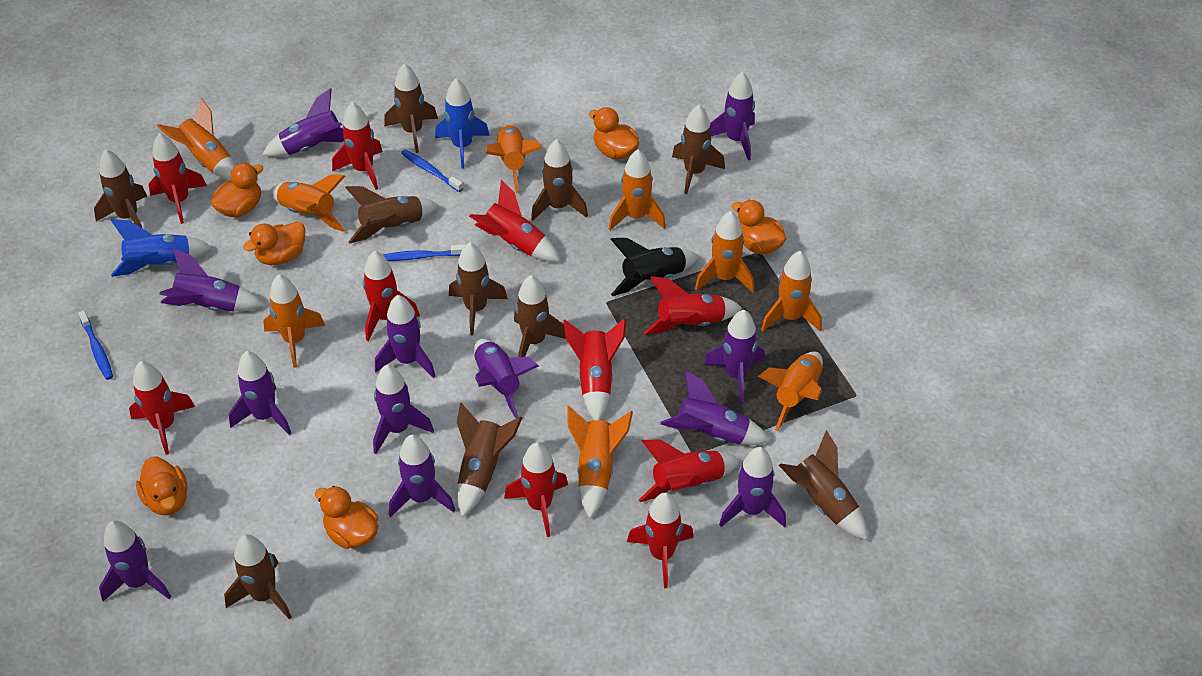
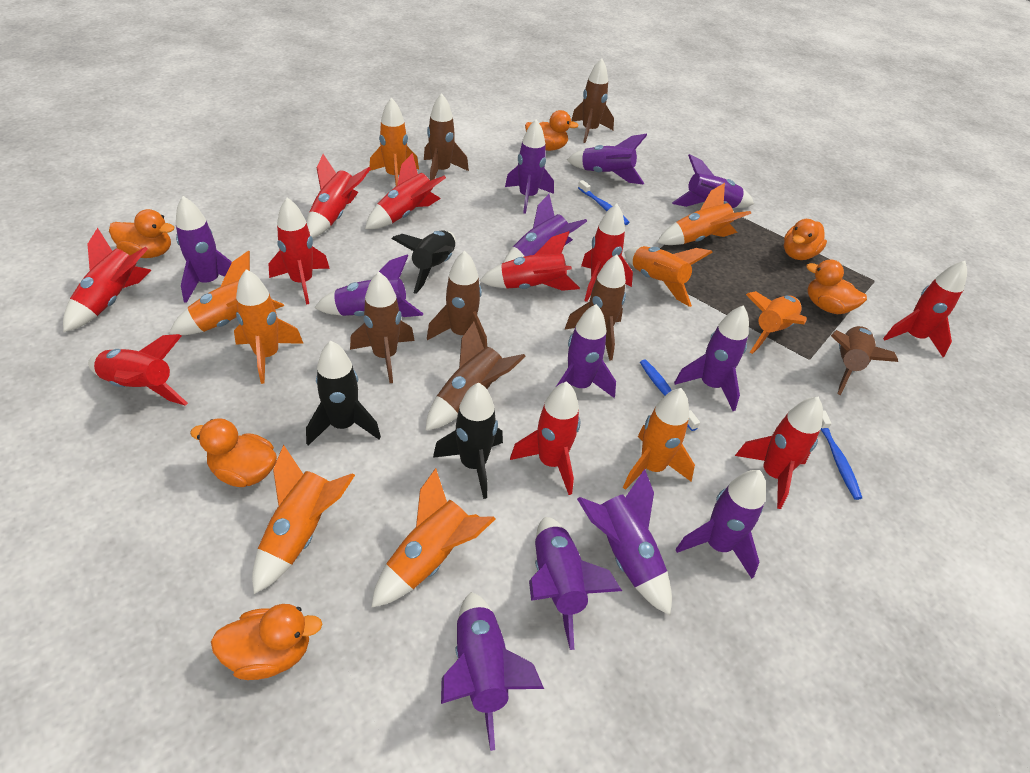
black rocket: [611,238,699,296] = 1 -> [306,341,381,446] [392,230,456,294] [433,382,503,499] = 3
blue rocket: [110,219,212,277] [435,78,490,169] = 2 -> none = 0
brown rocket: [94,149,147,229] [224,534,292,620] [345,186,439,243] [384,63,438,153] [449,242,508,335] [457,403,522,517] [514,275,566,357] [531,139,588,221] [672,105,725,194] [779,430,868,540] = 10 -> [350,272,415,383] [424,93,469,181] [425,322,526,431] [427,251,487,348] [564,254,626,361] [571,58,614,143] [831,326,898,395] = 7

